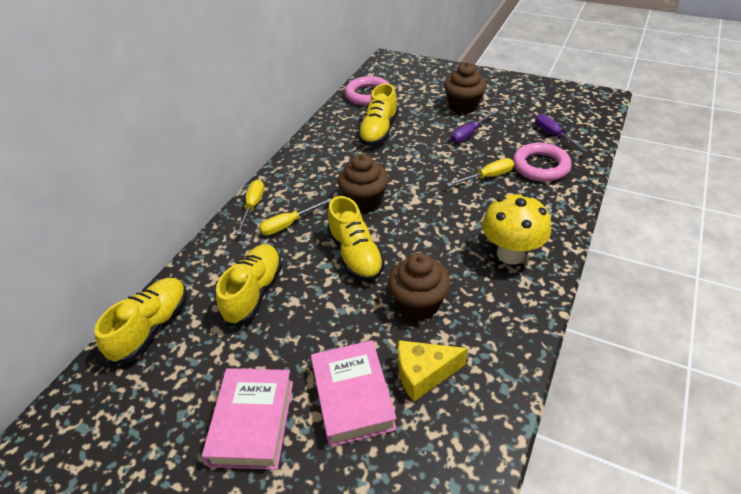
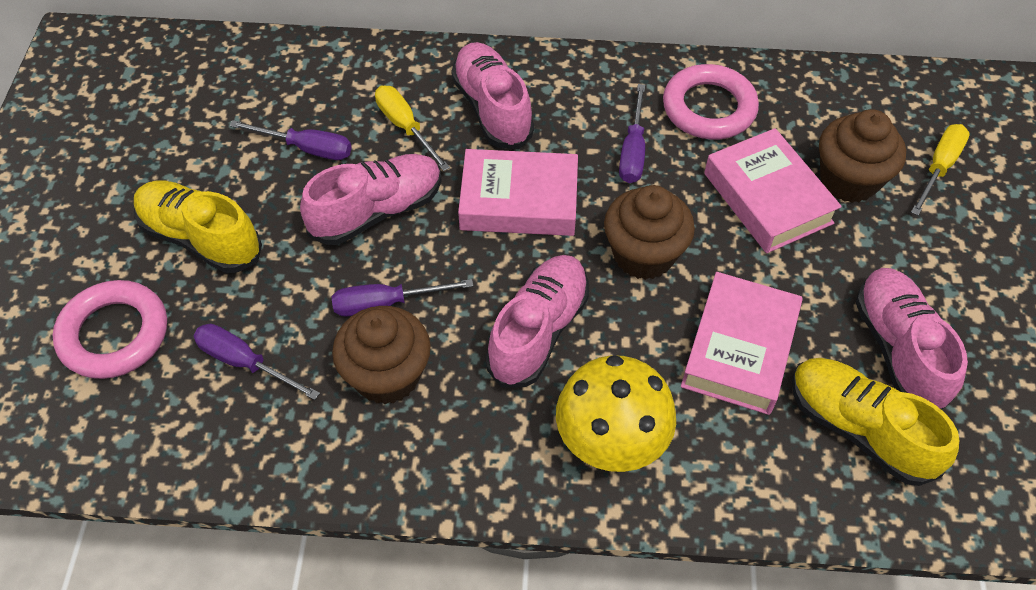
pink book: [202,368,293,470] [311,340,397,447] = 2 -> [458,149,578,236] [681,272,803,415] [704,128,842,253] = 3
pink shoe: none = 0 -> [300,154,442,245] [451,42,534,149] [486,255,589,388] [856,268,968,410] = 4
purple screwdriver: [451,110,497,143] [535,114,588,152] = 2 -> [194,324,320,400] [229,120,352,160] [332,279,473,316] [619,84,645,183] = 4
yellow cheese: [398,340,468,402] = 1 -> none = 0
yellow screwdriver: [236,180,264,235] [259,198,332,235] [447,158,514,186] = 3 -> [375,86,450,171] [911,124,970,216] = 2
yellow shoe: [94,278,187,364] [216,244,282,327] [327,196,385,281] [358,83,398,146] = 4 -> [134,181,262,273] [792,358,959,486] = 2

